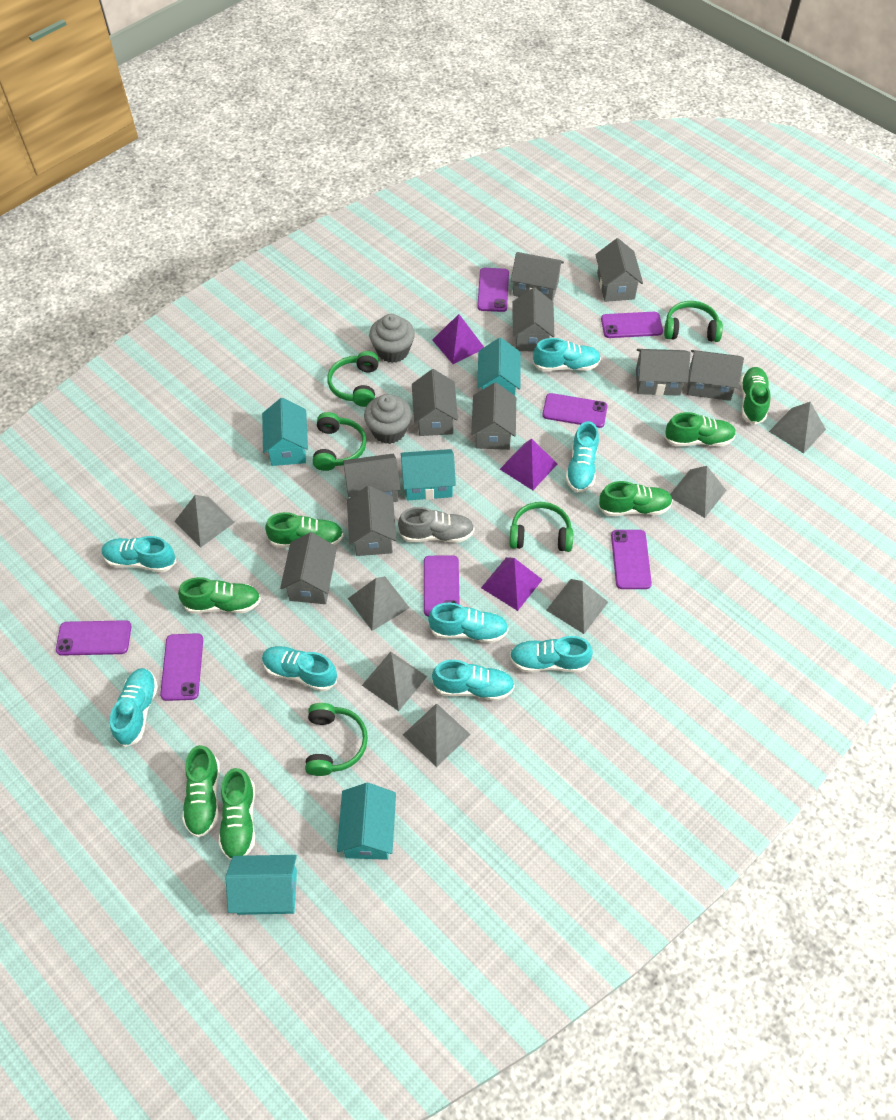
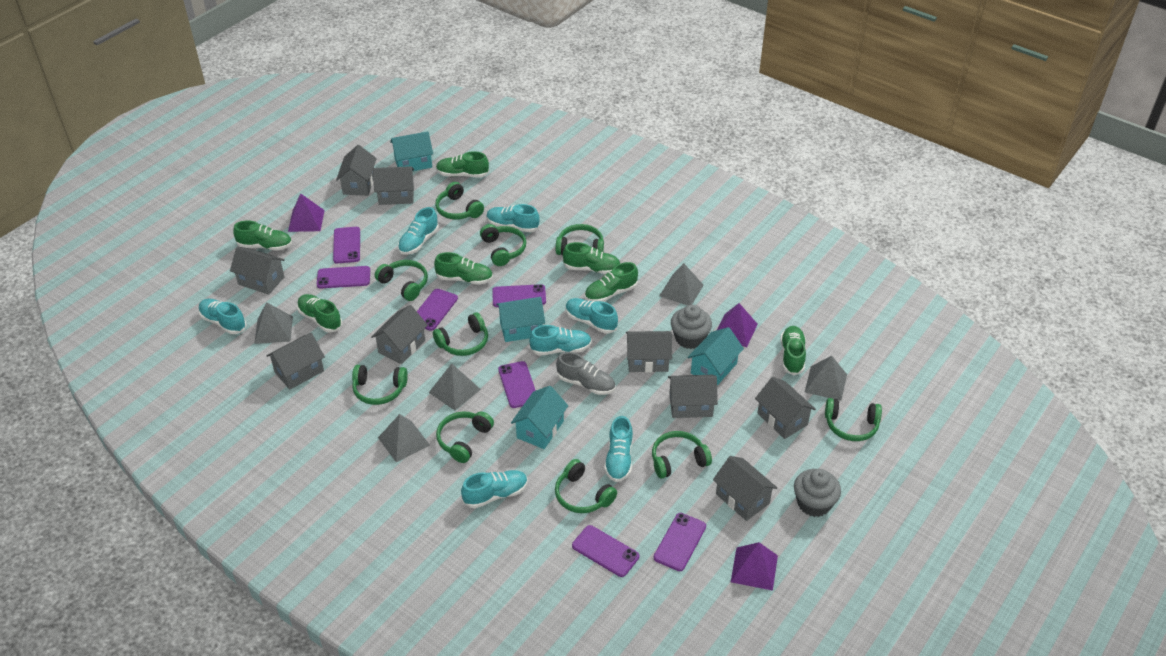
green headphones: [305,703,368,776] [313,412,366,471] [327,351,379,407] [509,502,573,552] [664,301,723,342] = 5 -> [352,365,408,405] [375,260,428,301] [433,312,488,356] [435,182,484,219] [436,412,494,463] [480,224,526,266] [555,459,617,513] [556,224,604,255] [652,431,712,479] [825,398,882,441] = 10
grey house: [280,532,337,604] [343,454,400,502] [347,485,397,556] [412,369,458,436] [471,383,516,450] [511,252,564,301] [513,287,554,351] [595,238,643,302] [636,349,690,396] [687,350,744,401] = 10 -> [230,246,285,295] [266,333,325,390] [336,145,377,196] [371,305,428,364] [373,166,414,205] [626,331,672,373] [668,375,718,418] [713,456,777,521] [755,377,816,439] = 9
grey pyramid: [174,495,235,548] [348,576,410,631] [362,652,428,711] [403,703,471,767] [546,579,608,634] [670,466,727,518] [769,402,826,454] = 7 -> [254,303,293,344] [378,414,430,463] [429,363,481,411] [659,263,704,306] [805,356,847,401] = 5
turquoise house: [226,855,297,915] [262,398,308,466] [337,783,396,860] [401,449,456,501] [477,338,521,396] = 5 -> [390,131,433,171] [496,297,545,342] [511,386,568,449] [687,327,744,385] = 4
turquoise shoe: [102,536,176,572] [110,668,158,747] [262,646,337,691] [428,603,509,643] [432,660,515,701] [509,636,593,672] [533,338,601,371] [566,421,599,493] = 8 -> [198,299,247,334] [398,207,439,255] [461,470,528,508] [486,204,540,232] [529,325,592,356] [566,298,618,334] [604,416,633,482] = 7

